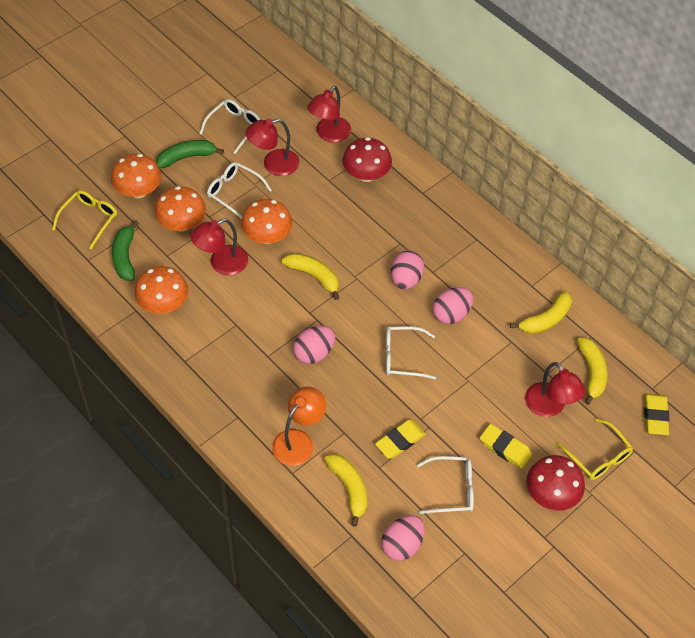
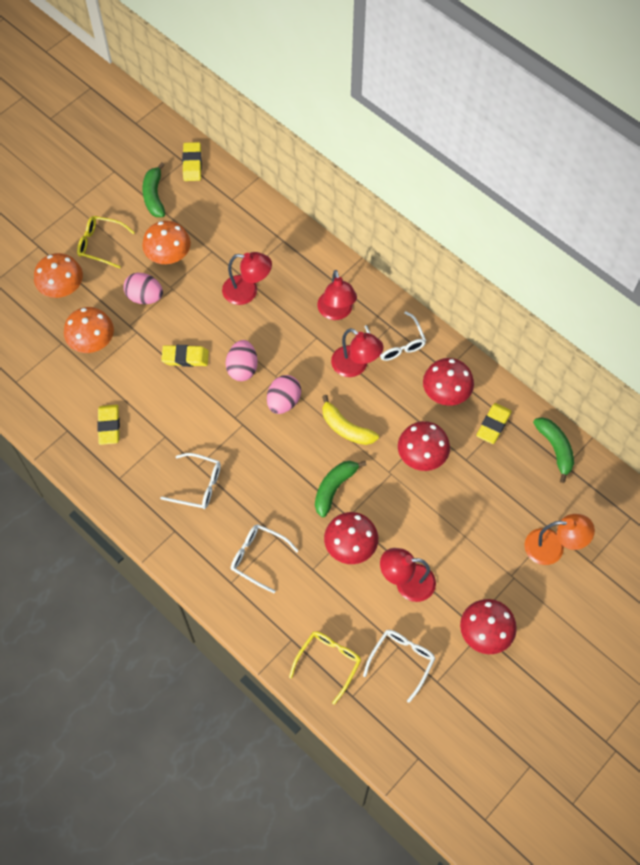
green banana: [112,221,139,281] [156,140,224,168] = 2 -> [142,162,165,217] [315,461,367,517] [533,417,574,483] = 3
orange mushroom: [111,154,162,198] [135,266,188,314] [155,186,206,232] [241,199,292,244] = 4 -> [34,253,83,298] [64,307,114,353] [142,221,191,264] = 3
pink egg: [293,326,335,364] [381,515,425,561] [391,251,424,290] [432,287,473,324] = 4 -> [123,273,163,304] [226,340,258,381] [267,375,301,414] = 3
red mushroom: [343,137,392,182] [526,455,585,511] = 2 -> [324,512,378,564] [398,421,450,471] [423,358,474,406] [460,599,517,654] = 4
yellow banana: [282,253,339,300] [324,454,367,527] [510,291,572,334] [577,337,607,405] = 4 -> [322,395,379,445] = 1
yellow eraser: [375,420,426,458] [480,424,532,469] [644,393,670,435] = 3 -> [97,405,120,445] [161,345,209,367] [182,142,202,181] [476,403,512,444] = 4

